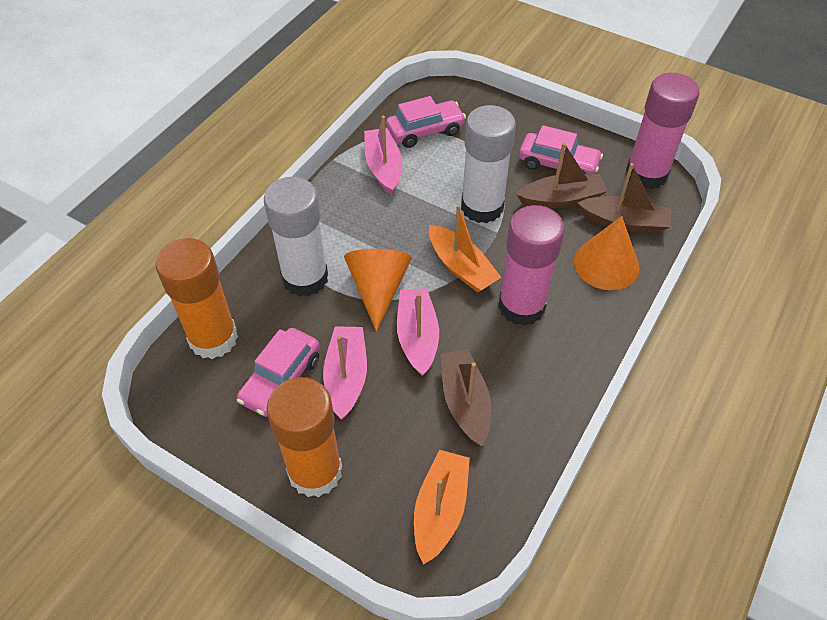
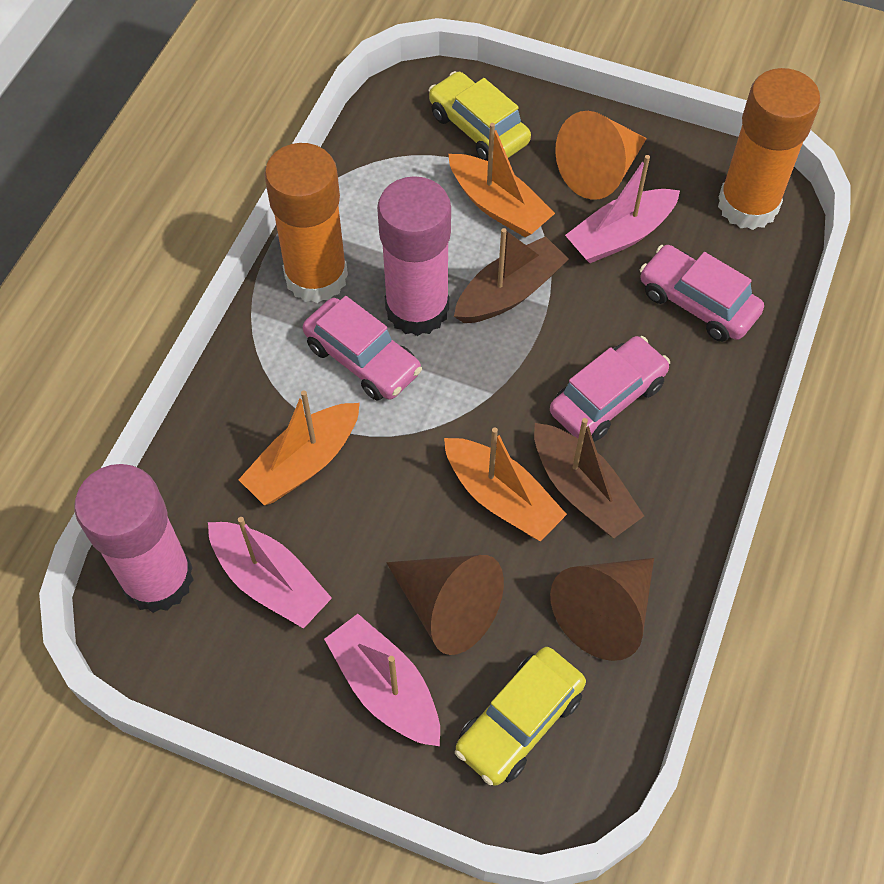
brown boat: [440,349,491,446] [516,143,607,208] [577,163,671,233] = 3 -> [454,228,569,323] [534,418,644,538] = 2
brown cone: none = 0 -> [386,555,504,655] [550,558,654,661] = 2
orange boat: [414,450,470,565] [429,205,501,293] = 2 -> [238,390,360,505] [444,427,567,541] [448,123,555,237] = 3
orange cone: [344,249,412,331] [574,216,639,290] = 2 -> [555,111,647,200] = 1
white glue stick: [264,177,328,297] [461,105,516,223] = 2 -> none = 0
yellow car: none = 0 -> [428,71,531,161] [455,647,586,786] = 2

